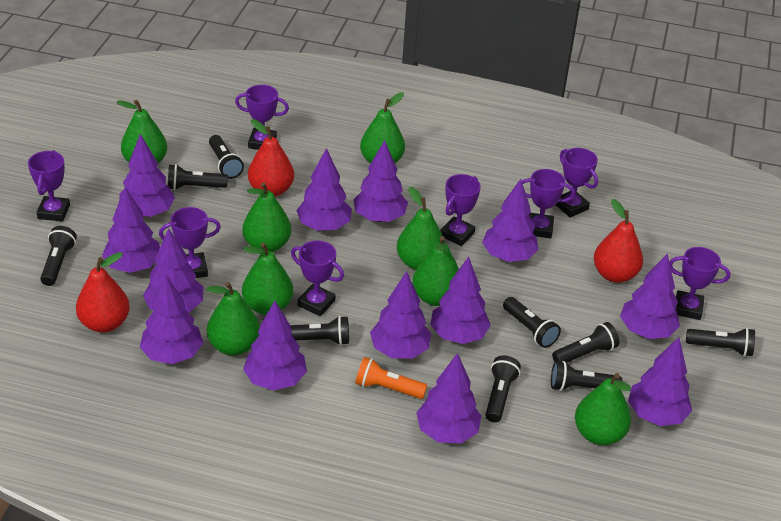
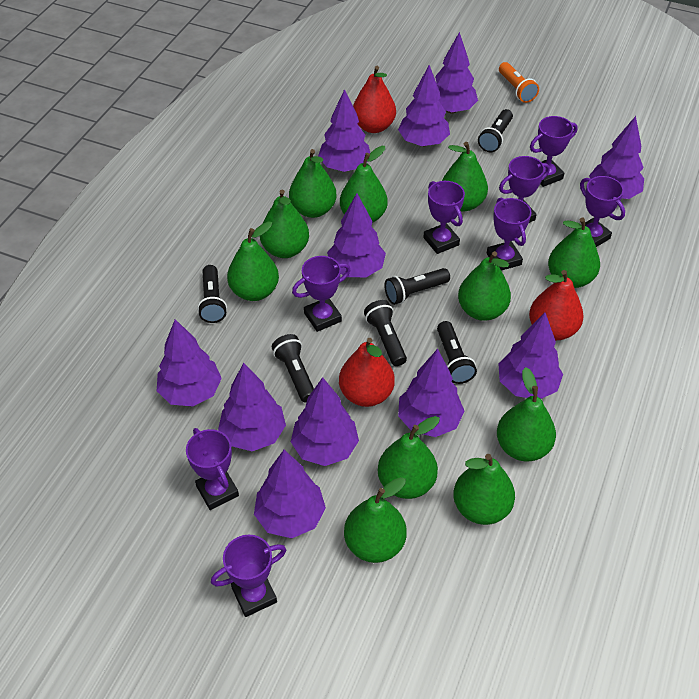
black flashlight: [40,226,77,286] [168,164,228,190] [209,135,244,179] [290,316,349,345] [485,355,521,423] [503,297,561,348] [551,361,622,391] [552,322,619,363] [686,328,755,357] = 9 -> [197,265,227,323] [272,334,314,403] [364,300,407,366] [384,268,450,305] [437,321,477,384] [478,109,513,152] = 6
green pear: [117,100,167,164] [206,282,260,356] [242,243,293,315] [243,182,291,252] [360,92,405,164] [397,187,445,270] [412,236,459,306] [575,373,631,445] = 8 -> [227,221,279,301] [260,189,309,258] [289,149,337,218] [340,146,388,223] [344,477,407,563] [378,416,440,499] [442,142,488,211] [453,454,515,525] [458,251,511,321] [497,367,556,461] [548,217,600,288] = 11
purple tree: [102,187,160,273] [119,134,175,217] [140,275,203,364] [143,228,203,313] [243,301,307,390] [296,148,352,231] [353,140,408,222] [370,271,431,358] [416,353,481,443] [430,257,491,344] [482,179,539,262] [620,253,680,339] [628,337,692,426] = 13 -> [157,319,222,406] [218,363,286,451] [254,450,326,538] [291,377,359,466] [318,89,370,172] [327,193,386,277] [398,65,450,147] [398,349,465,437] [435,32,478,113] [498,313,563,399] [589,116,644,199] = 11

